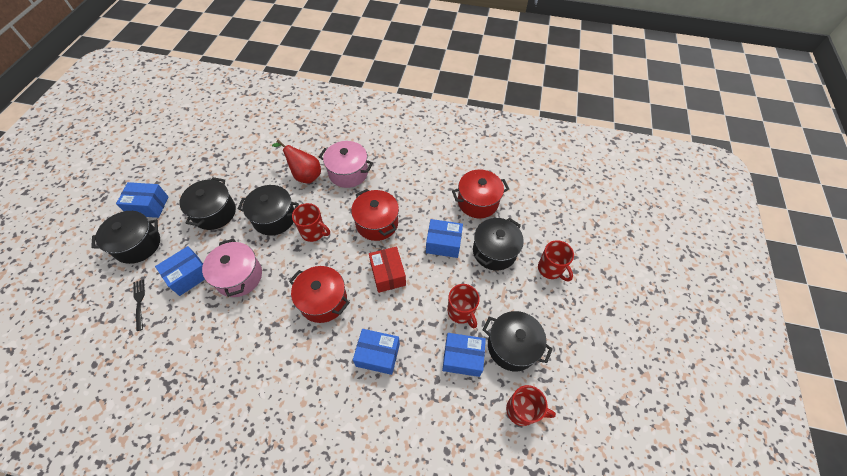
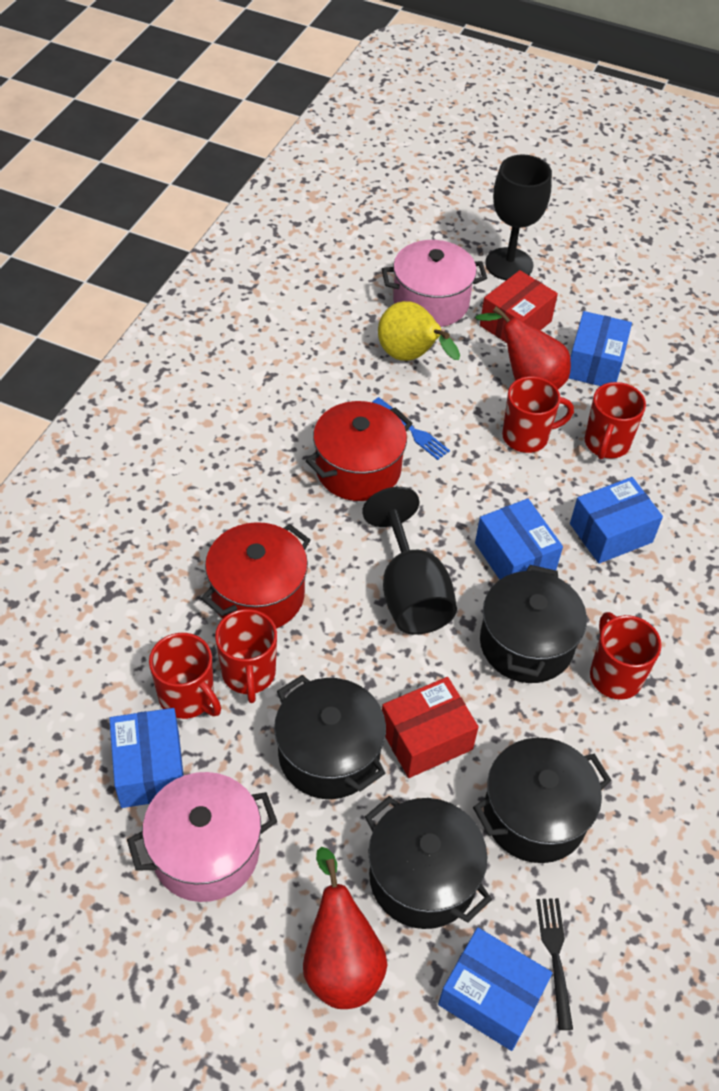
black goblet: none = 0 -> [362,487,457,635] [485,154,552,280] = 2
black pot: [91,211,160,264] [179,177,236,230] [238,185,299,235] [473,218,524,271] [483,311,553,371] = 5 -> [274,675,386,799] [365,796,492,929] [473,738,612,863] [480,565,587,683] = 4
blue fork: none = 0 -> [372,397,450,460] = 1
red box: [369,246,406,293] = 1 -> [382,677,479,778] [480,270,558,343] = 2
red mug: [292,203,330,242] [448,284,480,329] [506,385,556,426] [538,240,574,281] = 4 -> [149,633,221,719] [215,609,277,703] [502,376,574,453] [585,382,646,459] [590,612,662,700] = 5
red pear: [272,140,321,183] = 1 -> [303,847,388,1009] [475,306,571,389] = 2
red pot: [289,266,350,323] [351,189,399,241] [452,170,509,218] = 3 -> [201,522,310,629] [306,401,413,501] = 2
yellow pear: none = 0 -> [378,301,460,361] = 1

